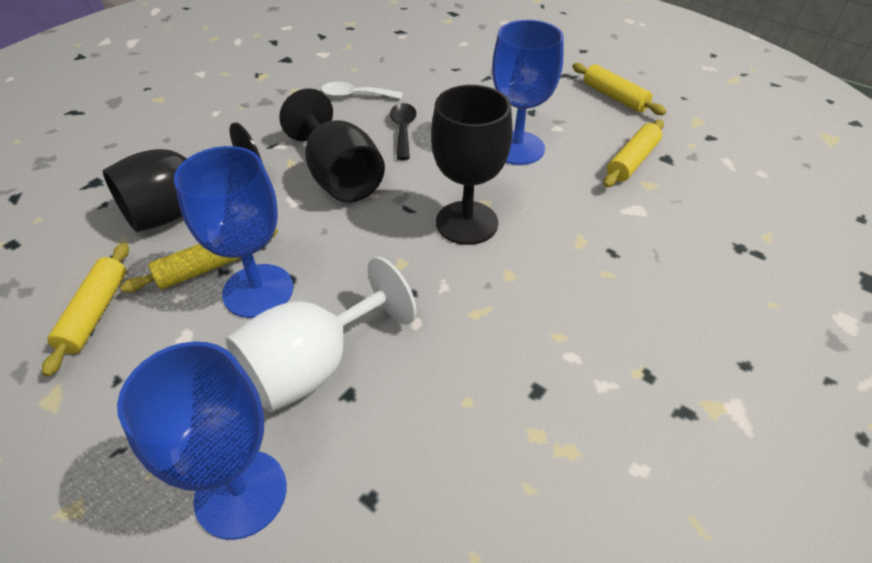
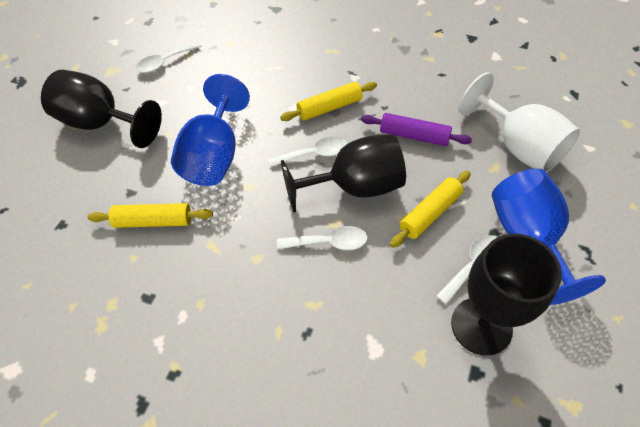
black spoon: [390,103,417,160] = 1 -> none = 0
blue goblet: [117,341,287,540] [174,146,293,318] [492,20,564,165] = 3 -> [171,74,250,186] [492,168,606,305] = 2
purple rolling pin: none = 0 -> [361,113,472,146] = 1
white spoon: [321,82,403,99] = 1 -> [136,41,202,73] [268,136,347,167] [277,226,368,250] [436,235,497,305] = 4
yellow rolling pin: [42,243,129,377] [120,228,278,293] [572,63,666,115] [603,120,664,188] = 4 -> [87,203,213,228] [280,82,377,121] [390,171,471,248] = 3

